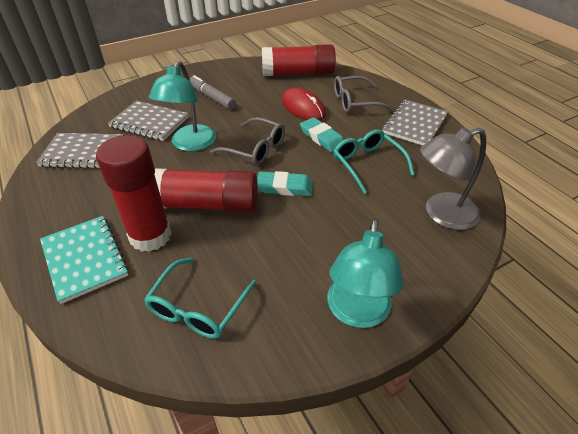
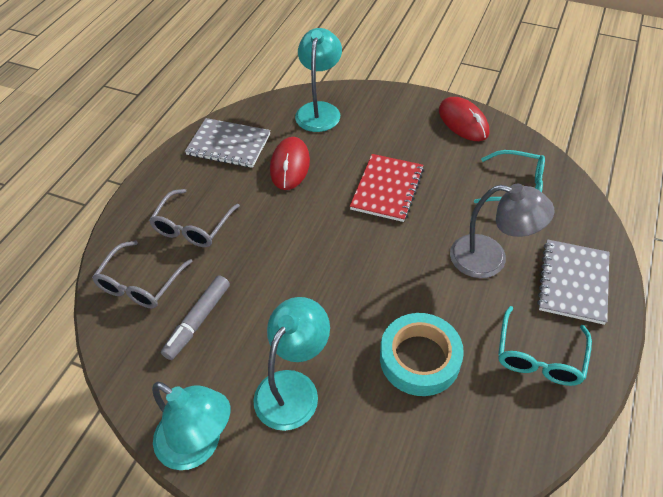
grey notebook: [36,133,123,168] [108,101,189,141] [382,99,448,145] = 3 -> [185,118,271,168] [537,239,609,325] = 2
red glue stick: [96,135,172,252] [154,168,258,212] [262,44,336,76] = 3 -> none = 0
red mouse: [282,87,326,121] = 1 -> [270,137,310,190] [439,97,489,141] = 2
red notebook: none = 0 -> [350,154,424,222] = 1
turquoise eraser: [257,171,313,196] [300,117,344,152] = 2 -> none = 0
turquoise lamp: [149,61,216,151] [327,218,404,328] = 2 -> [152,382,230,470] [253,297,330,431] [295,28,342,132] = 3
turquoise notebook: [40,216,129,304] = 1 -> none = 0
turquoise tape: none = 0 -> [380,313,464,396] = 1

